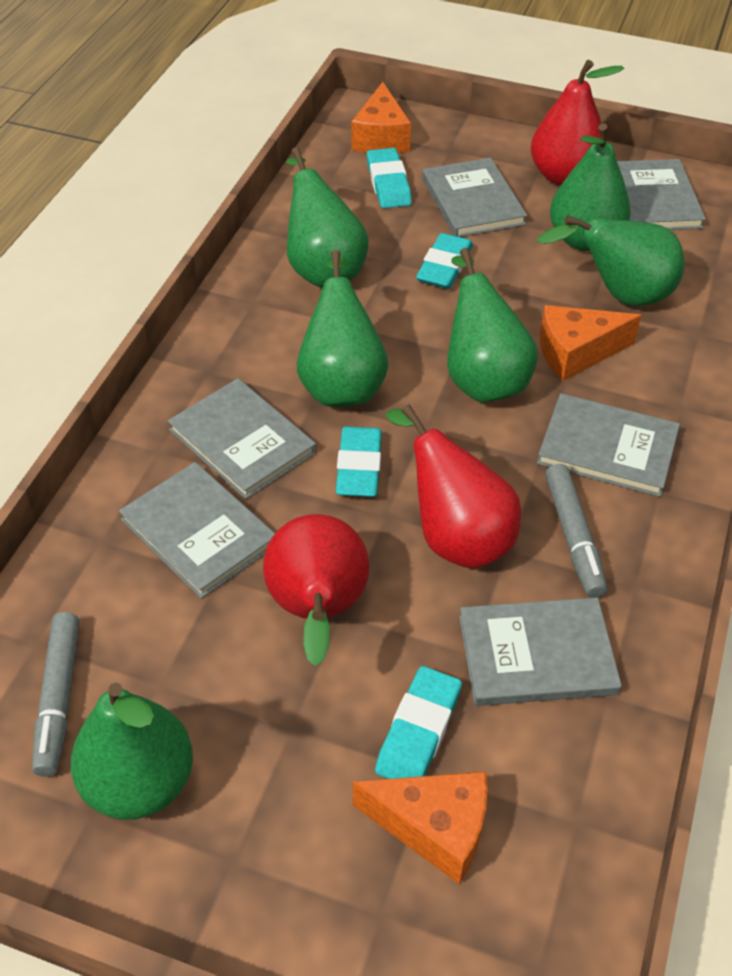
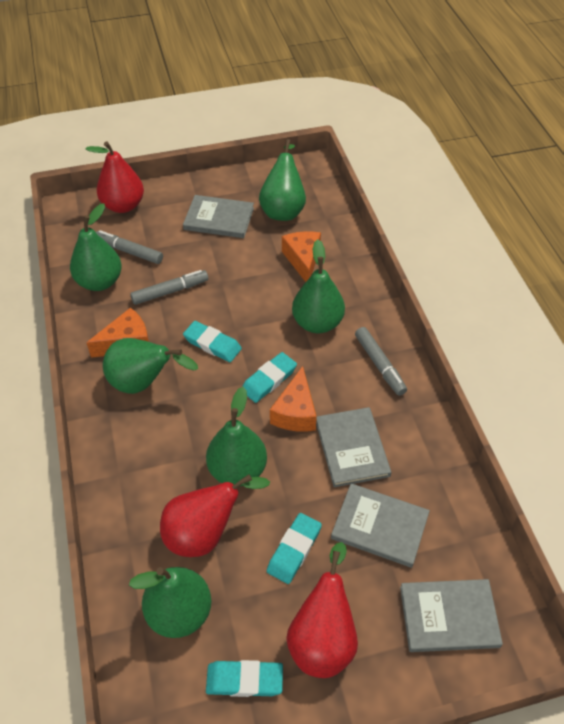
grey book: [119,462,275,599] [168,378,316,500] [422,158,527,237] [459,597,622,706] [537,393,680,497] [617,159,706,230] = 6 -> [183,195,254,238] [316,407,391,487] [331,483,430,568] [400,579,503,652] = 4
grey marker: [32,612,80,777] [545,464,607,598] = 2 -> [96,230,163,264] [130,270,208,305] [355,327,407,396] = 3

